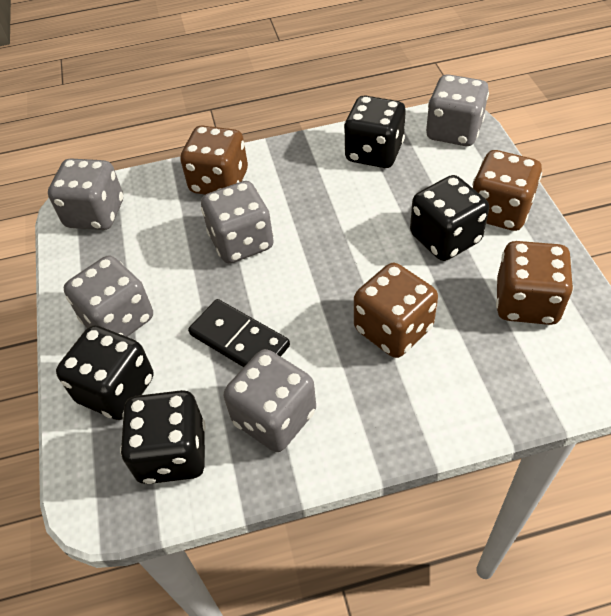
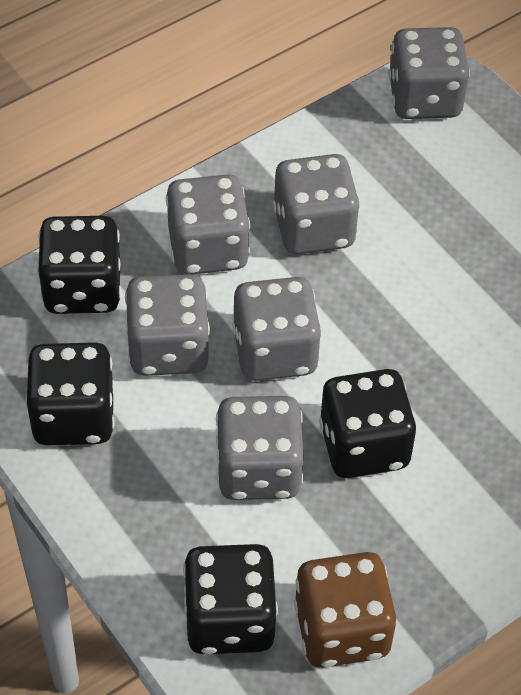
black domino: [188,299,290,367] = 1 -> none = 0
brown dice: [180,126,248,195] [354,263,438,358] [472,150,542,231] [496,241,574,325] = 4 -> [294,552,396,668] = 1
grey dice: [48,158,123,230] [64,256,153,337] [201,181,274,263] [224,349,316,452] [426,74,489,146] = 5 -> [125,274,210,376] [166,174,250,275] [216,396,303,500] [232,277,322,381] [273,154,360,254] [389,27,470,119] = 6

